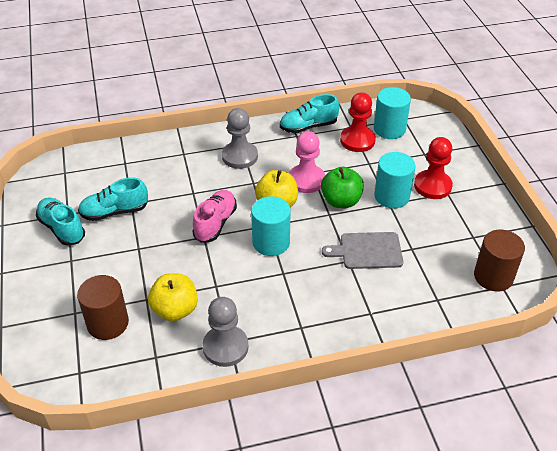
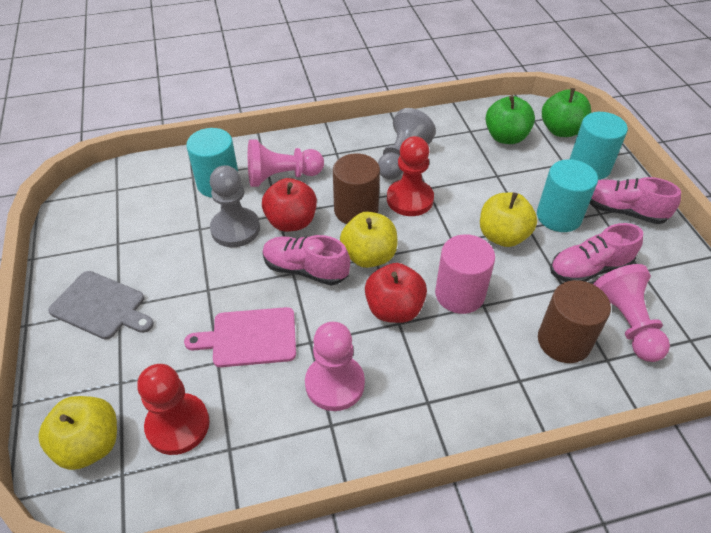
green apple: [321,167,364,208] = 1 -> [485,95,535,144] [542,88,591,137] = 2
pink cutting board: none = 0 -> [184,307,296,367] = 1
pink cylinder: none = 0 -> [435,234,495,314] = 1
pink pawn: [289,131,325,193] = 1 -> [248,140,324,187] [305,322,365,411] [593,264,670,362] = 3
pink shoe: [192,190,237,243] = 1 -> [262,235,350,286] [550,223,643,282] [589,177,681,224] = 3
red apple: none = 0 -> [262,178,317,232] [365,263,427,323] = 2
turquoise shoe: [36,198,85,246] [78,177,148,221] [280,94,339,133] = 3 -> none = 0
yellow apple: [148,273,198,321] [255,170,298,207] = 2 -> [38,396,117,470] [340,212,397,268] [480,192,537,247] = 3

